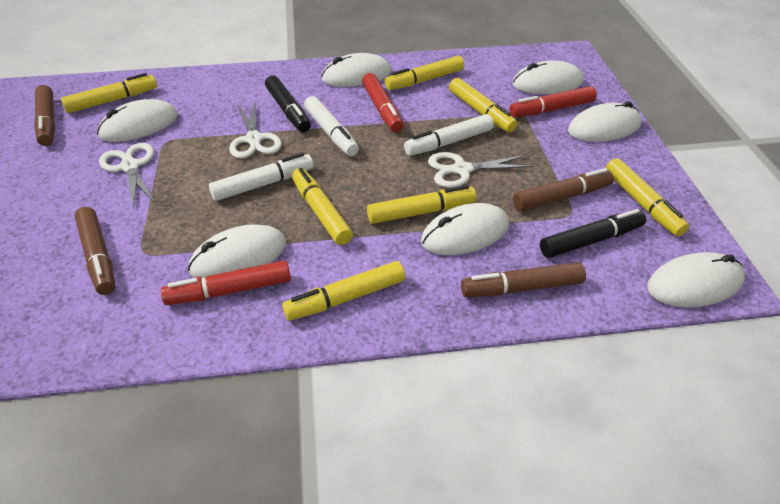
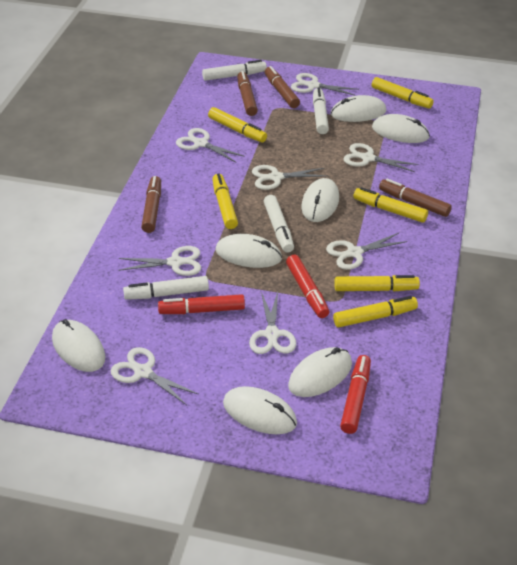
black marker: [265,75,311,132] [540,209,646,258] = 2 -> none = 0
white marker: [209,153,313,201] [304,96,359,156] [404,114,494,156] = 3 -> [123,276,209,300] [202,60,267,81] [264,195,294,253] [313,87,329,134] = 4
white scissors: [99,143,156,210] [229,102,282,159] [428,152,534,188] = 3 -> [111,347,199,405] [118,246,201,276] [176,128,245,162] [249,292,296,354] [252,165,327,190] [291,73,359,96] [326,233,407,270] [343,143,419,172] = 8
yellow marker: [61,73,157,113] [282,261,405,321] [292,168,353,245] [367,185,476,224] [385,56,464,90] [449,78,517,133] [606,158,689,237] = 7 -> [208,107,267,142] [212,174,238,229] [333,296,418,328] [335,275,420,291] [353,187,428,223] [372,77,434,109] = 6

